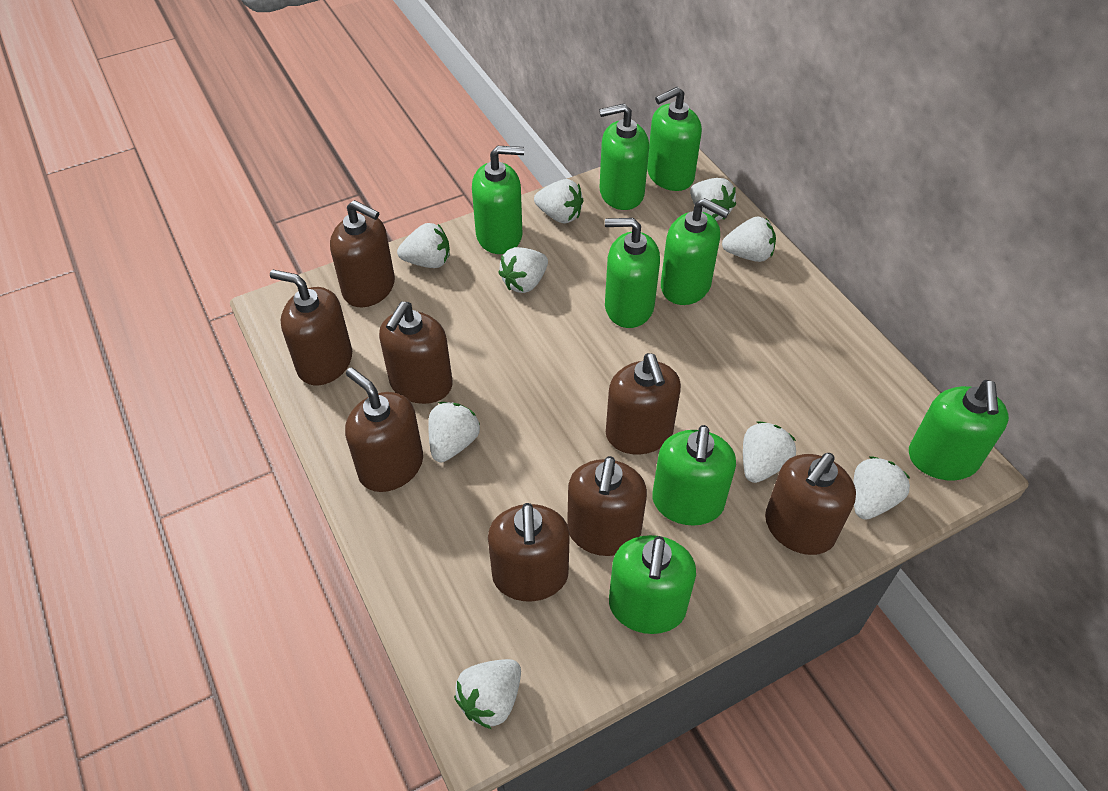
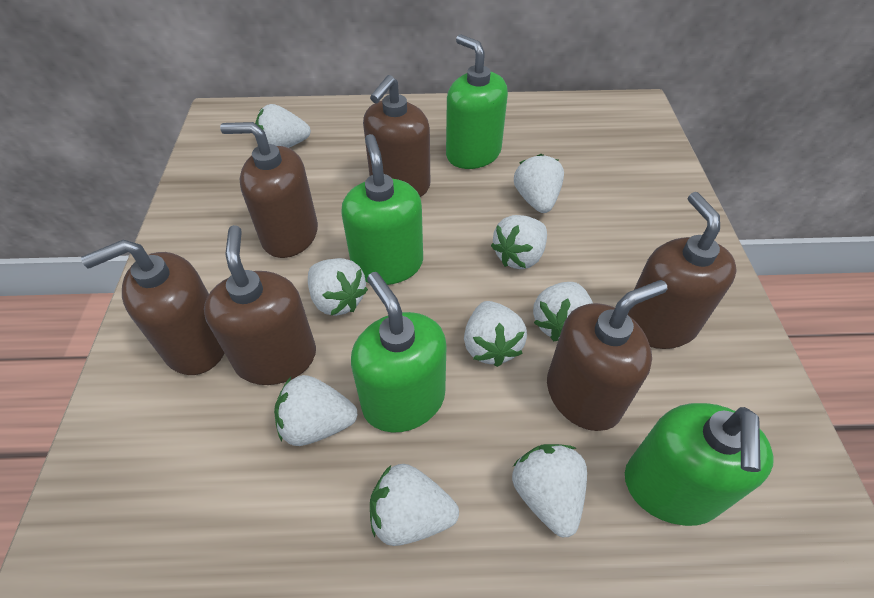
brown soap dispenser: [270,270,352,385] [330,200,395,307] [345,367,423,492] [379,302,453,404] [488,503,570,601] [567,456,647,556] [606,353,681,454] [765,453,856,555] = 8 -> [81,240,225,375] [204,225,316,385] [220,122,318,258] [363,75,430,197] [547,280,667,431] [628,192,737,349] = 6
green soap dispenser: [472,146,524,254] [599,104,649,210] [605,218,660,328] [609,535,696,634] [647,87,702,191] [652,425,736,526] [661,198,730,305] [909,380,1009,481] = 8 -> [342,134,423,285] [351,272,446,433] [446,34,508,169] [625,403,774,526] = 4

